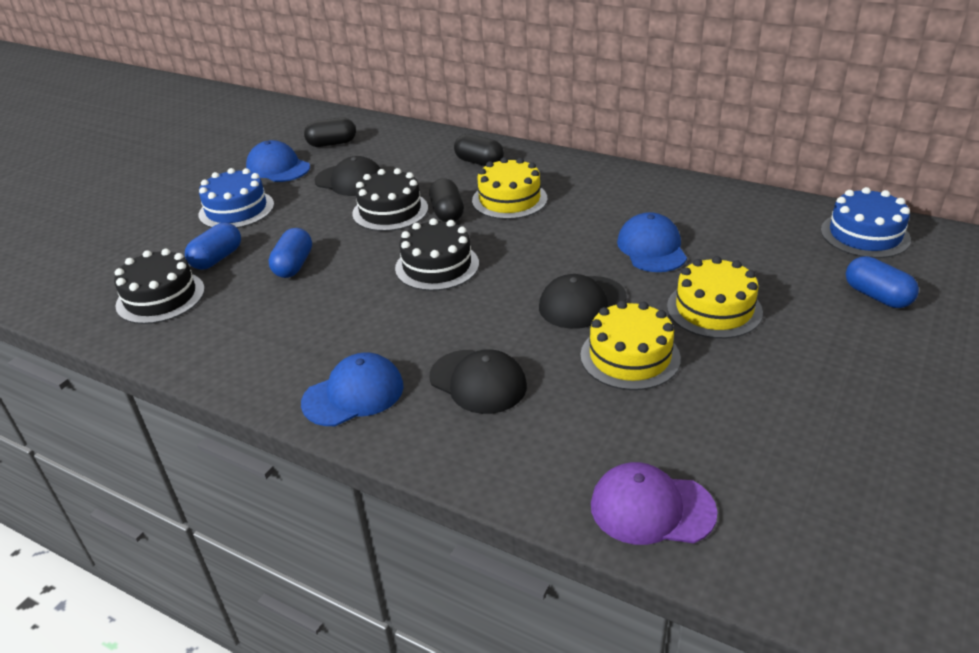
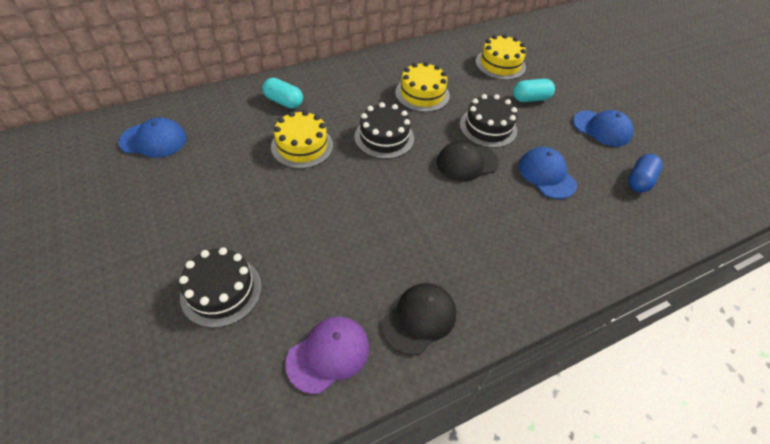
black cap: [314,156,381,196] [429,349,527,414] [539,274,627,329] = 3 -> [382,283,457,355] [437,141,499,182] = 2
black capsule: [304,117,356,147] [429,178,464,222] [454,134,504,166] = 3 -> none = 0
blue cake: [199,168,274,228] [821,187,911,258] = 2 -> none = 0
blue capsule: [185,223,241,270] [269,228,312,278] [846,256,919,308] = 3 -> [628,154,663,193] = 1
turquoise capsule: none = 0 -> [262,78,303,109] [513,79,555,102] = 2

